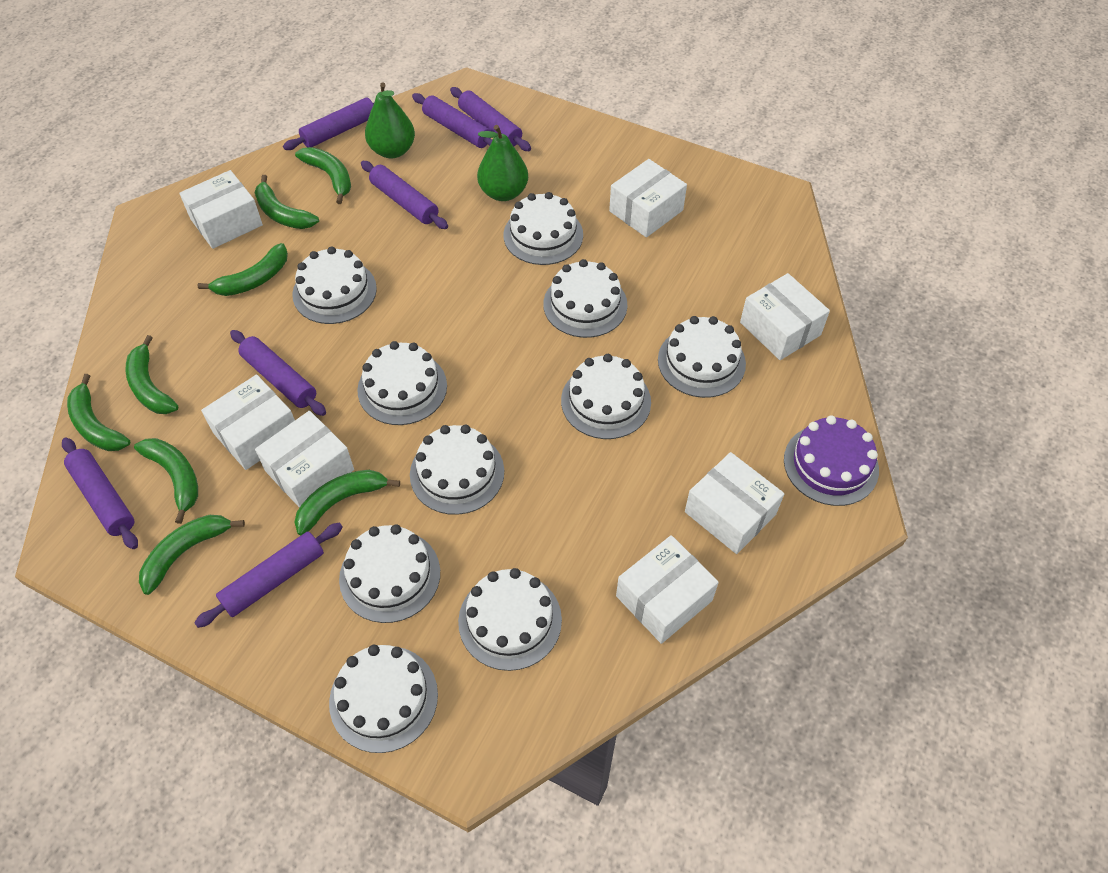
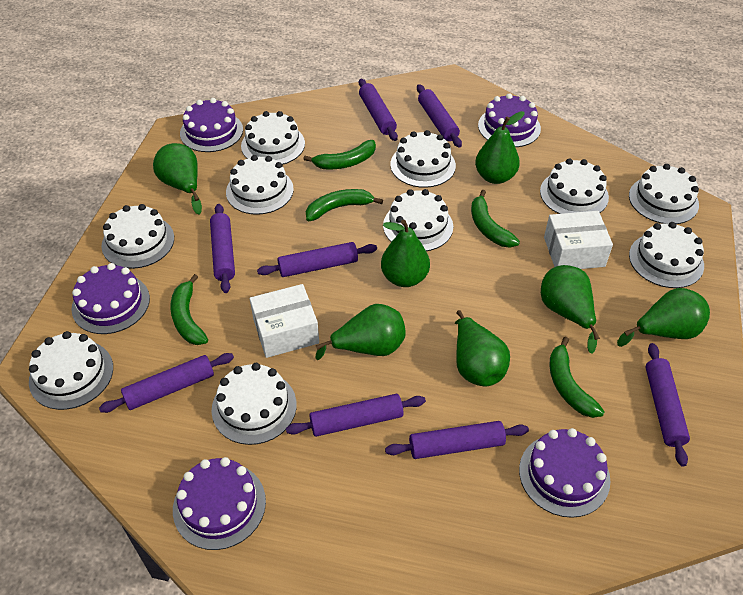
green banana: [67,374,130,451] [125,335,179,414] [134,438,198,524] [139,515,245,595] [197,243,288,296] [254,175,319,229] [294,470,400,536] [295,147,351,204] = 8 -> [170,274,208,345] [304,140,376,170] [306,189,383,221] [471,190,520,248] [549,337,605,418] = 5
green pear: [365,83,415,158] [477,125,528,201] = 2 -> [153,143,202,215] [316,304,406,360] [381,220,430,287] [455,310,510,386] [475,111,525,184] [541,265,600,354] [617,288,710,347] = 7
purple cake: [784,415,879,506] = 1 -> [71,263,150,334] [173,457,266,550] [180,98,243,152] [478,93,541,147] [519,428,610,518] = 5
purple rolling pin: [62,438,138,549] [194,523,343,628] [230,330,326,416] [283,97,374,150] [361,161,448,229] [412,93,493,148] [450,87,531,151] = 7 -> [99,353,234,413] [210,204,235,293] [257,242,377,277] [286,394,426,437] [359,79,398,141] [385,421,529,459] [417,84,462,148] [645,343,690,467] = 8
white box: [179,170,263,249] [201,374,295,470] [255,411,354,508] [609,159,687,238] [616,535,719,644] [685,452,784,554] [740,273,830,360] = 7 -> [250,284,319,358] [544,211,613,269] = 2

